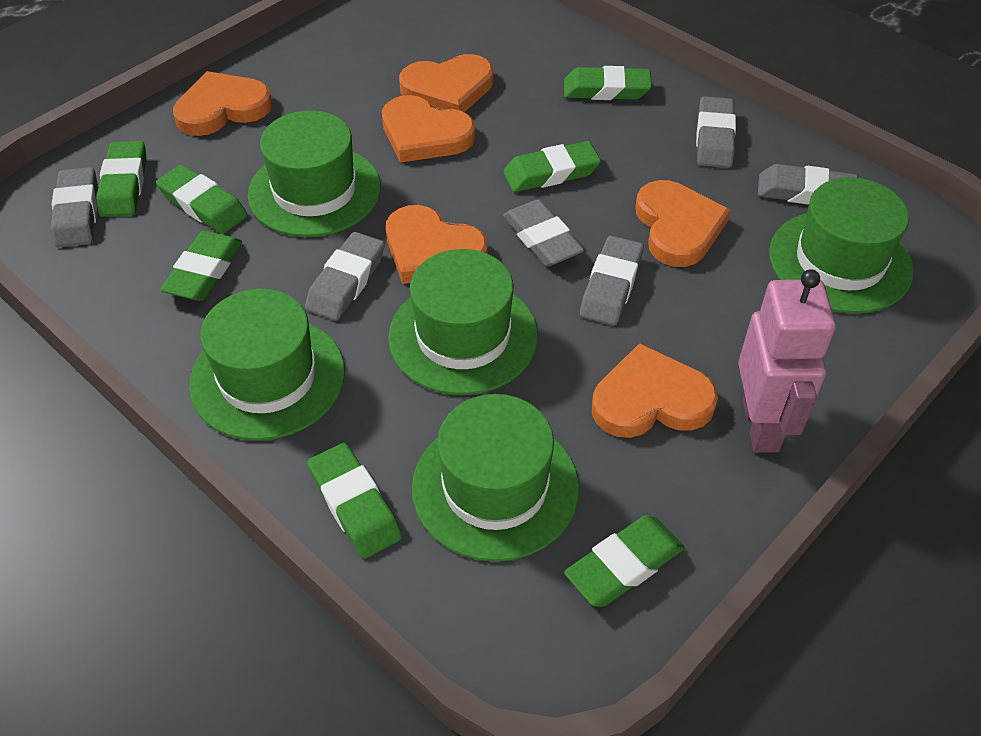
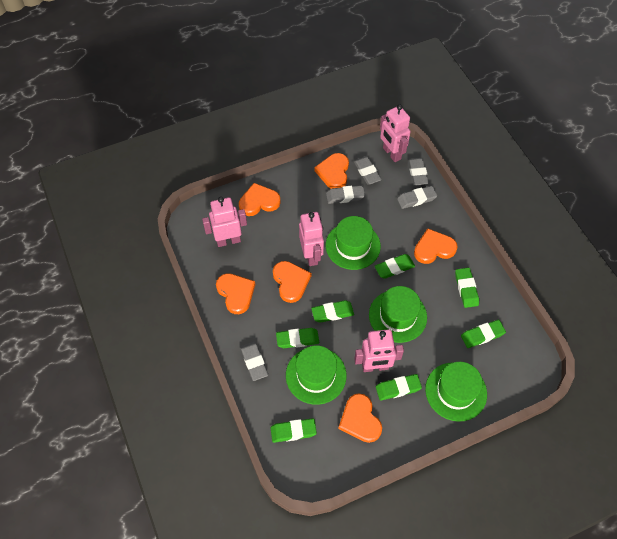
green hat: [189,289,345,441] [248,110,381,237] [388,249,538,395] [412,394,579,561] [769,177,914,314] = 5 -> [286,345,346,405] [326,216,381,270] [369,286,427,343] [425,362,487,422] = 4
grey eraser: [51,167,98,247] [305,232,385,320] [503,199,584,266] [580,236,644,325] [696,96,736,168] [758,164,858,205] = 6 -> [240,341,268,381] [326,185,365,204] [354,156,382,184] [397,186,437,209] [408,158,429,185] = 5
pink robot: [738,269,836,453] = 1 -> [202,197,247,247] [299,212,324,266] [354,329,404,372] [380,105,411,162] = 4

